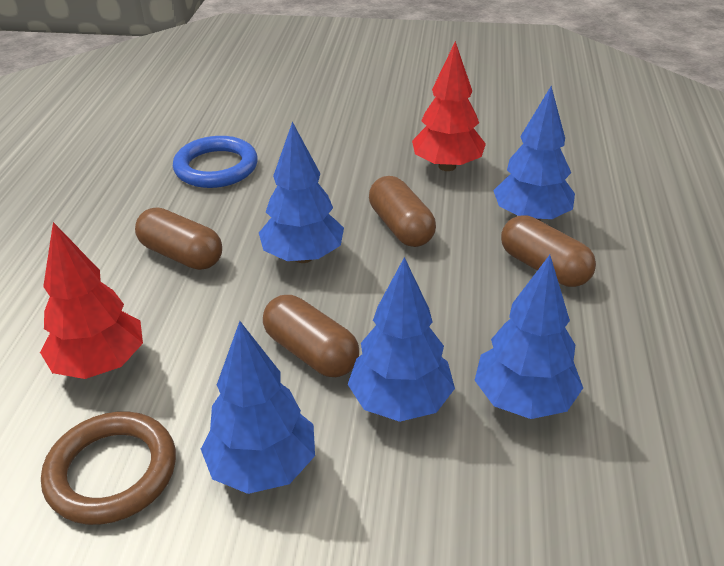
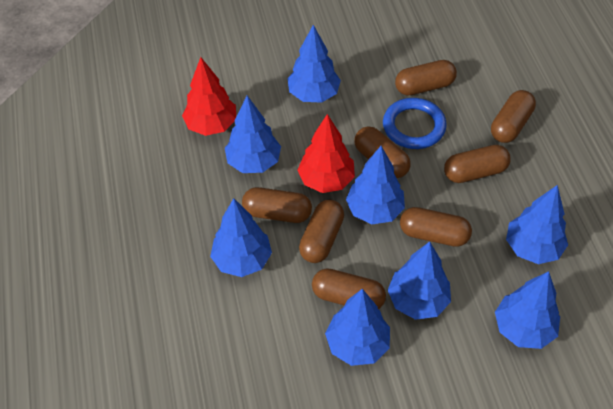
blue tree: [201,321,315,494] [259,122,344,263] [348,257,455,422] [475,255,583,419] [493,86,575,221] = 5 -> [210,198,272,277] [225,96,281,173] [287,25,341,103] [325,289,390,366] [346,146,405,224] [388,241,451,320] [495,271,560,349] [506,185,568,264] = 8
brown capsule: [135,207,222,270] [263,295,359,377] [369,176,436,247] [501,215,596,287] = 4 -> [242,187,312,223] [299,200,344,263] [312,268,386,309] [354,126,411,178] [395,60,457,95] [400,207,472,247] [444,145,511,183] [491,90,536,143] = 8
brown ring: [41,412,176,525] = 1 -> none = 0

